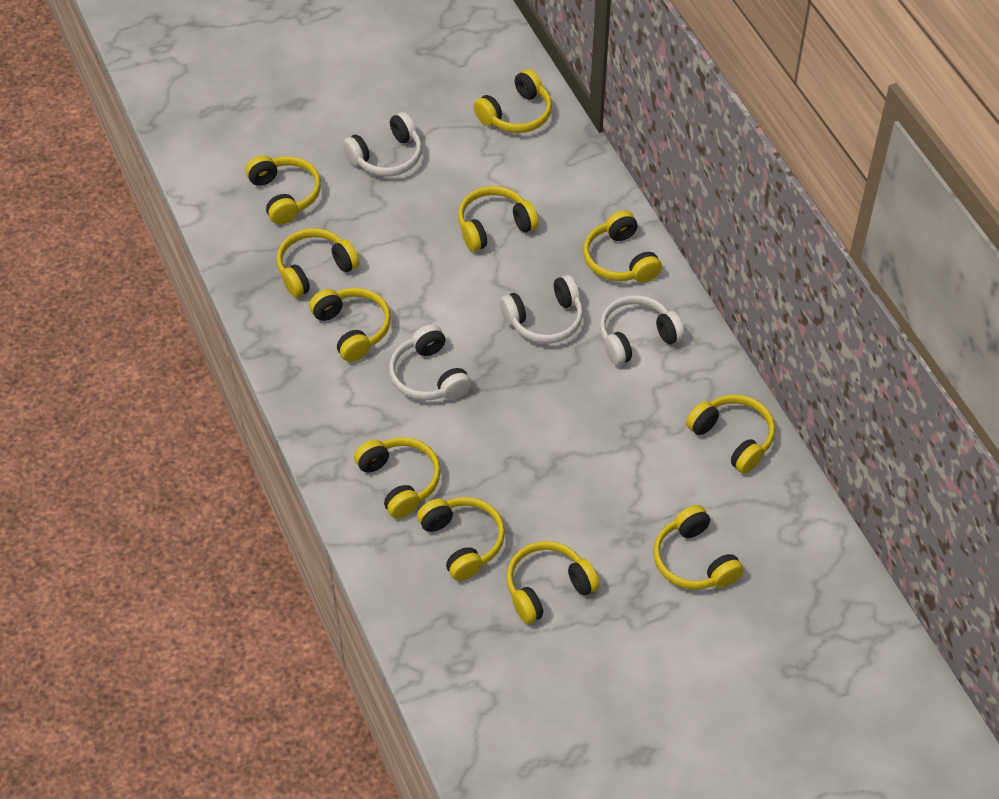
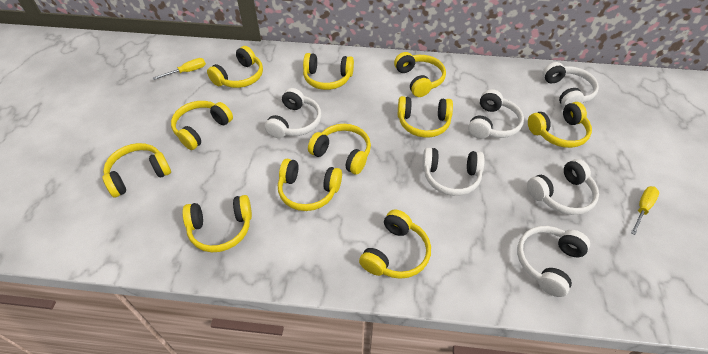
white headphones: [343,112,422,177] [389,324,472,400] [500,275,583,344] [599,295,685,365] = 4 -> [265,88,321,138] [422,148,485,196] [468,89,524,139] [517,226,590,297] [527,159,599,215] [543,62,599,108] = 6
yellow screwdriver: none = 0 -> [153,58,206,80] [631,186,659,235] = 2

